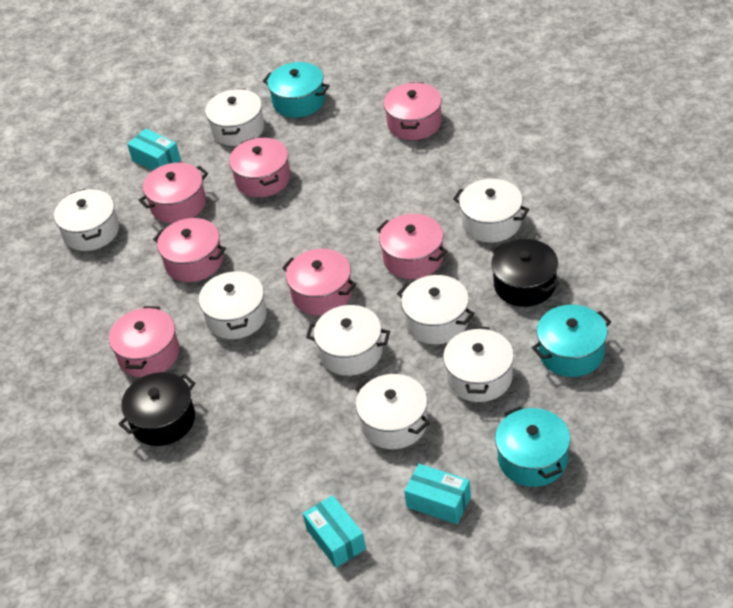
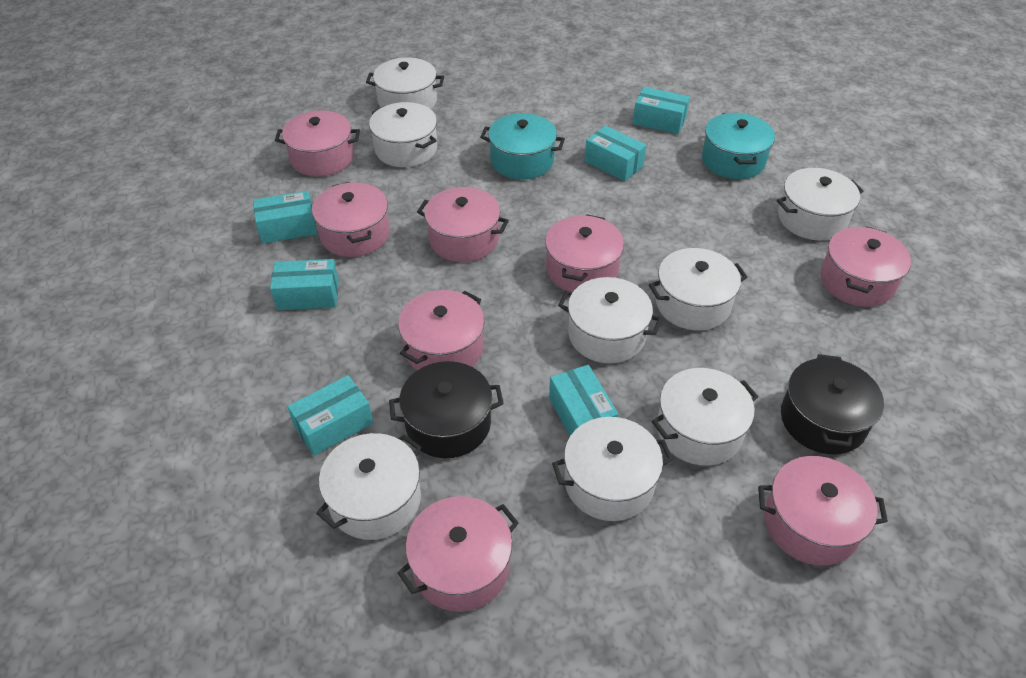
pink pot: [109,306,180,377] [139,163,208,223] [153,218,226,282] [229,138,291,197] [282,249,356,316] [376,214,447,279] [384,82,442,140] = 7 -> [275,110,360,177] [312,182,390,257] [398,290,484,370] [398,496,519,612] [417,187,509,262] [545,214,624,292] [758,456,888,566] [820,227,911,307] = 8
turquoise box: [127,129,181,171] [303,495,366,568] [404,464,471,524] = 3 -> [253,191,317,244] [270,259,339,310] [287,375,373,456] [549,365,618,436] [585,126,646,182] [633,87,690,134] = 6
turquoise pot: [263,62,330,118] [495,406,570,487] [532,305,612,377] = 3 -> [480,113,565,179] [702,113,775,179] = 2

